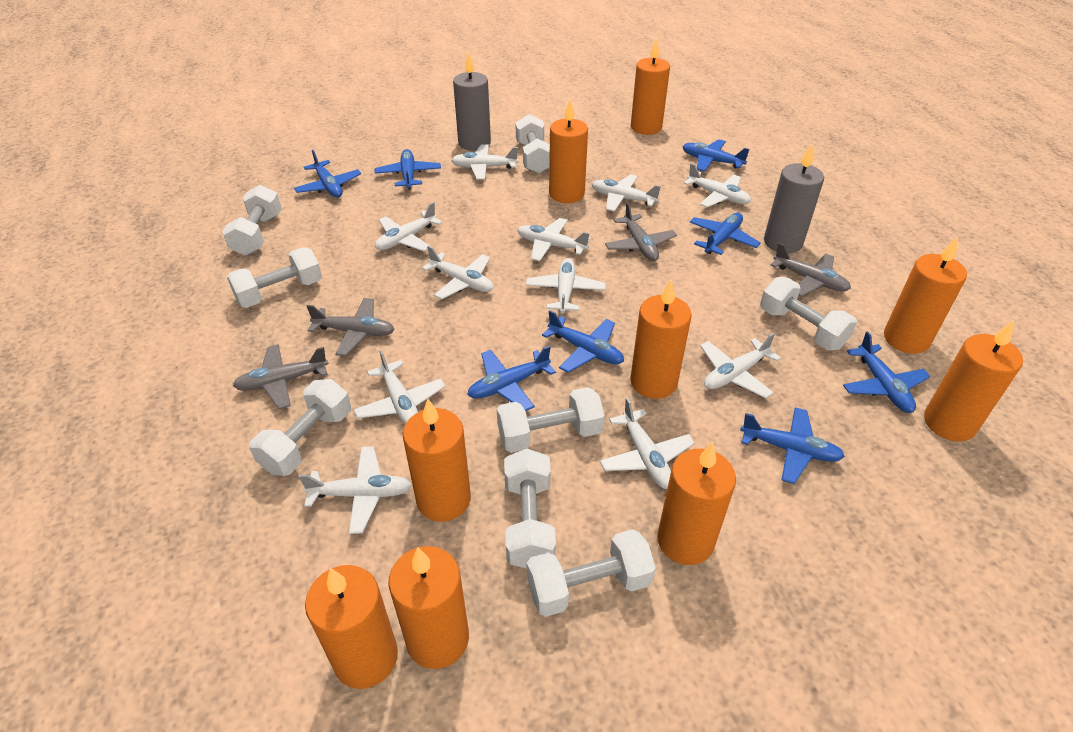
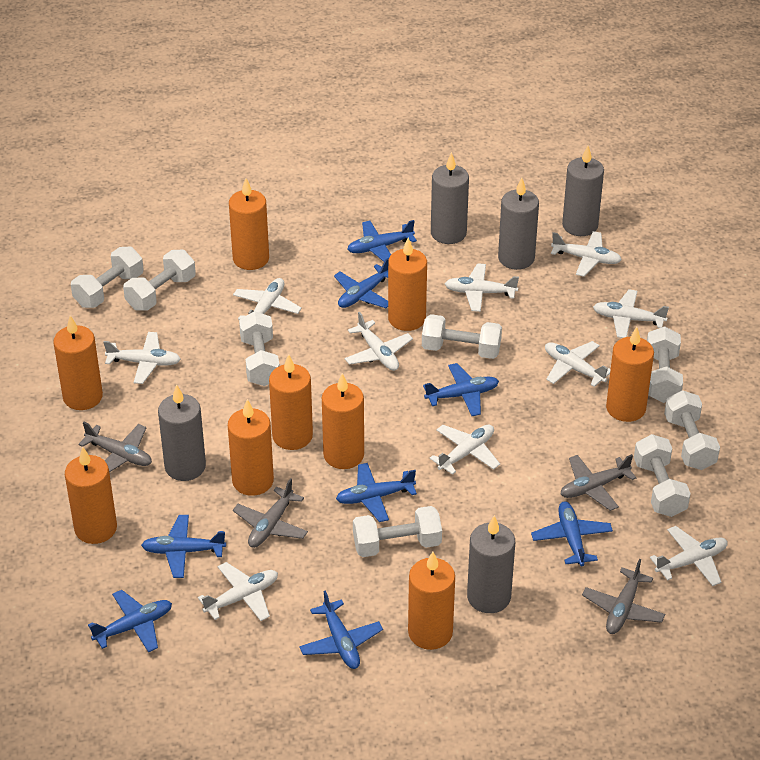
grey candle: [453,52,491,151] [764,144,824,253] = 2 -> [158,384,206,481] [431,152,469,244] [467,515,515,613] [498,178,539,270] [562,146,604,236] = 5
white plane: [298,447,412,534] [354,350,446,424] [375,202,443,251] [422,246,494,299] [451,145,519,180] [517,218,591,261] [526,258,606,314] [592,174,661,212] [600,398,695,489] [684,163,751,207] [700,333,781,398] = 11 -> [104,332,181,384] [198,562,278,621] [233,278,302,320] [345,312,413,371] [430,425,500,475] [445,263,519,312] [545,341,611,387] [551,231,622,277] [593,289,669,338] [650,526,728,586] = 10

